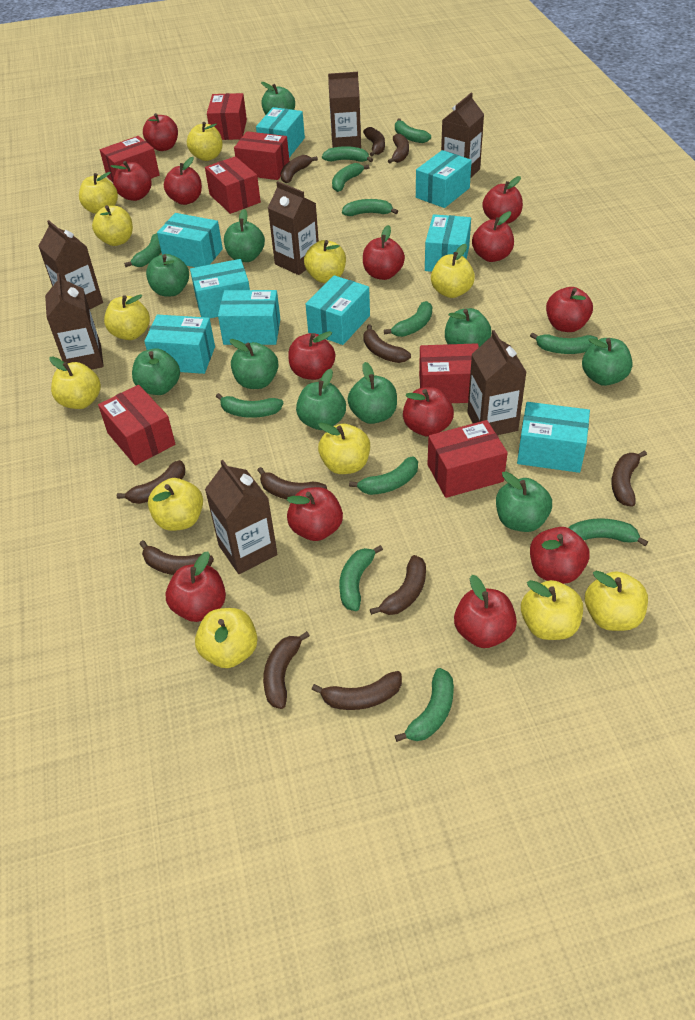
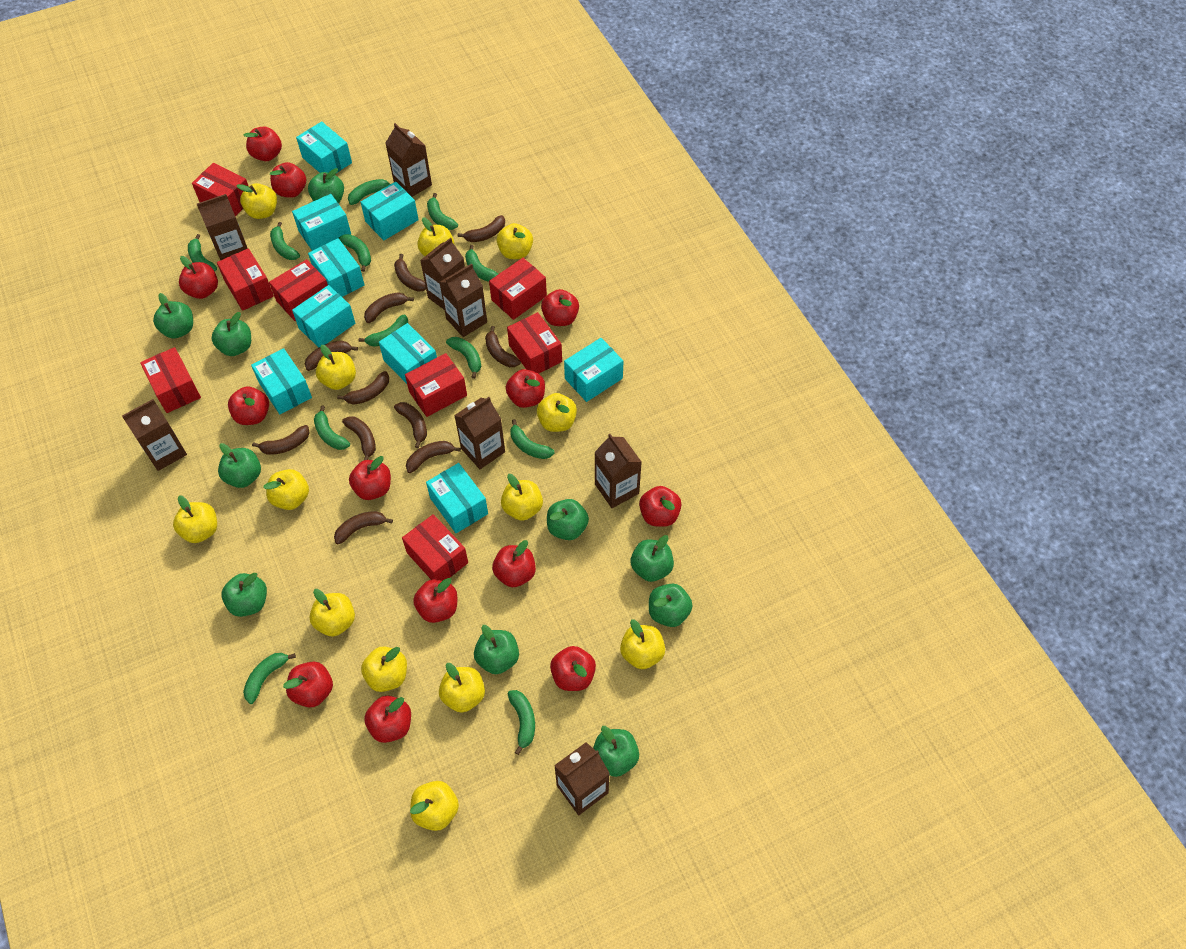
brown carton: [38,220,103,309] [45,273,104,370] [205,460,277,574] [268,181,319,275] [328,72,361,148] [441,93,484,178] [467,330,526,435] = 7 -> [122,399,187,471] [197,194,248,261] [385,123,432,197] [420,238,465,309] [440,264,487,337] [454,397,505,469] [554,742,610,815] [595,434,642,508] = 8
red box: [98,385,175,465] [100,136,160,182] [205,156,261,214] [207,93,247,140] [234,131,289,180] [419,343,479,403] [427,420,508,498] = 7 -> [140,347,201,413] [192,163,249,216] [217,248,274,311] [269,259,328,321] [402,514,468,581] [405,353,467,417] [489,258,547,320] [507,312,562,374] = 8
yellow apple: [49,356,101,409] [79,172,118,214] [92,205,133,246] [104,294,150,340] [148,478,203,531] [187,122,222,161] [195,608,258,668] [304,240,346,283] [318,423,370,474] [431,244,475,298] [521,580,583,640] [585,571,648,631] = 12 -> [173,495,217,543] [236,183,277,219] [263,469,309,510] [310,589,355,637] [316,345,356,390] [361,646,407,692] [410,781,459,831] [417,217,454,256] [439,663,485,713] [497,223,533,259] [501,474,543,521] [537,393,577,432] [620,619,665,669] = 13

